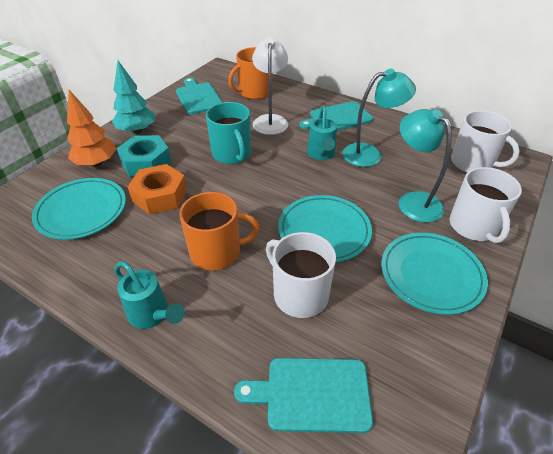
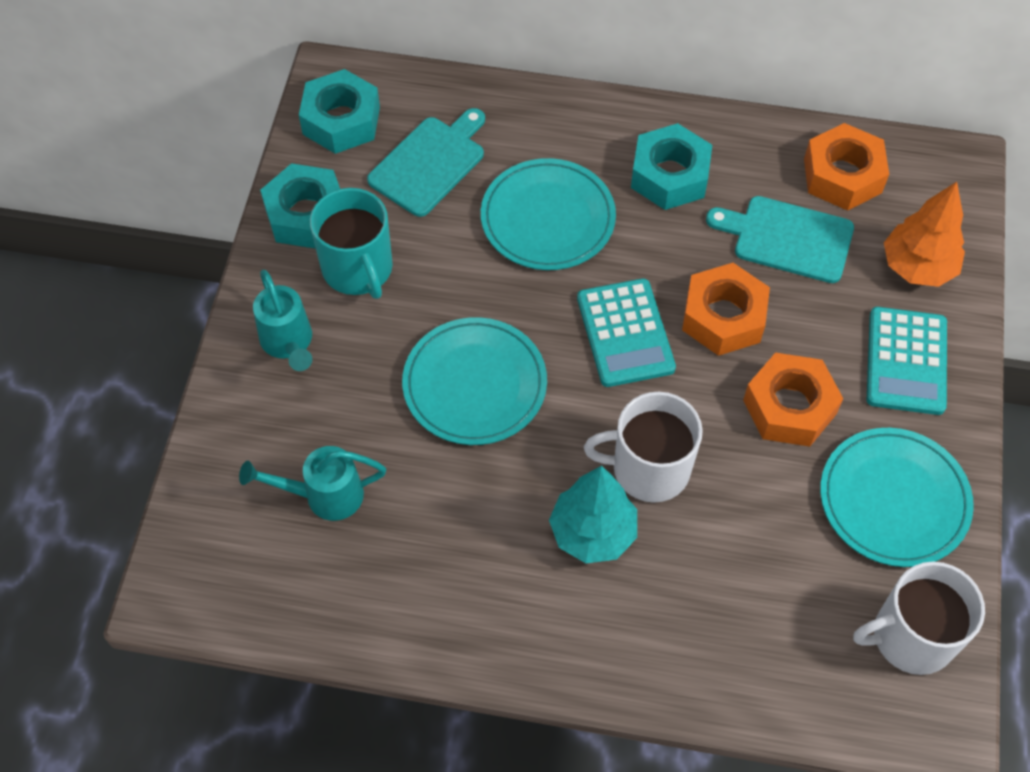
orange mug: [179,192,260,270] [228,47,268,99] = 2 -> none = 0
orange nut: [128,164,187,215] = 1 -> [682,263,770,356] [743,353,843,447] [804,123,889,211] = 3
turquoise calculator: none = 0 -> [577,279,676,387] [867,307,947,415] = 2
turquoise cutting board: [176,78,223,114] [234,358,373,433] [299,101,373,131] = 3 -> [367,108,485,217] [706,196,854,283] = 2
turquoise lamp: [342,69,416,167] [399,109,452,223] = 2 -> none = 0
turquoise nut: [117,135,172,177] = 1 -> [260,163,340,249] [299,69,380,154] [631,123,712,210] = 3
white lamp: [252,38,288,135] = 1 -> none = 0
white mug: [266,232,336,318] [449,167,522,243] [451,110,520,172] = 3 -> [584,392,703,503] [853,562,985,675] = 2

